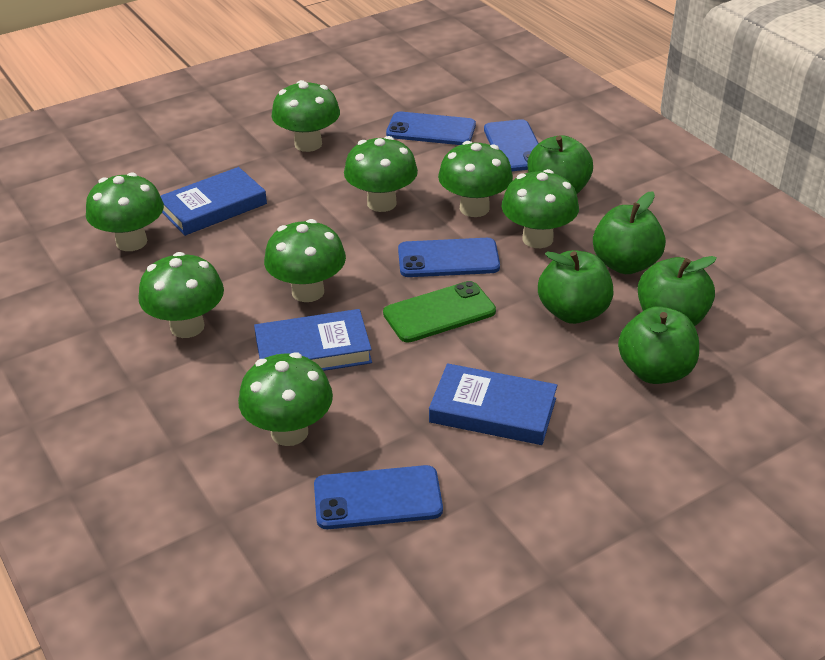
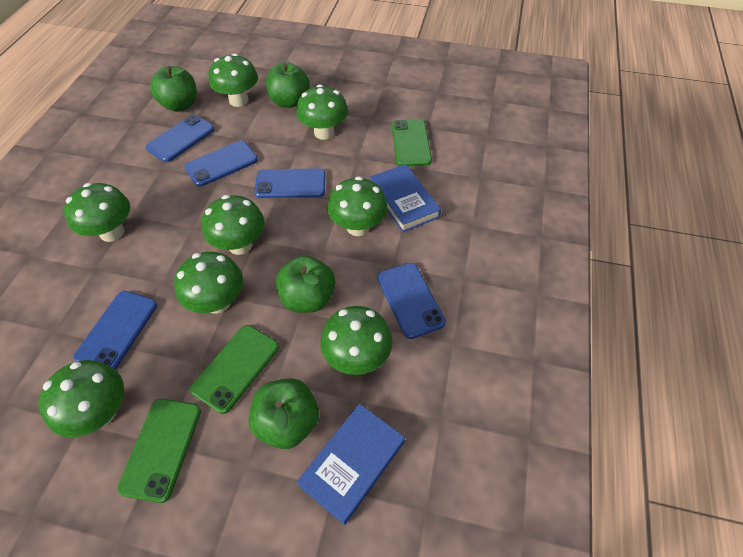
blue book: [160,167,267,236] [254,309,372,371] [429,363,557,445] = 3 -> [297,404,405,525] [370,164,441,232] = 2
blue phone: [314,465,443,529] [386,112,476,145] [398,238,500,277] [484,119,539,171] = 4 -> [74,291,157,370] [146,115,215,162] [184,140,258,187] [254,168,326,198] [377,263,446,339] = 5
green apple: [527,136,593,194] [538,250,614,324] [593,191,666,274] [618,306,699,384] [638,256,717,326] = 5 -> [150,66,197,112] [249,378,319,449] [266,62,310,108] [276,256,335,313] = 4
green phone: [383,281,496,343] = 1 -> [117,399,201,503] [190,325,279,414] [392,119,432,166] = 3

